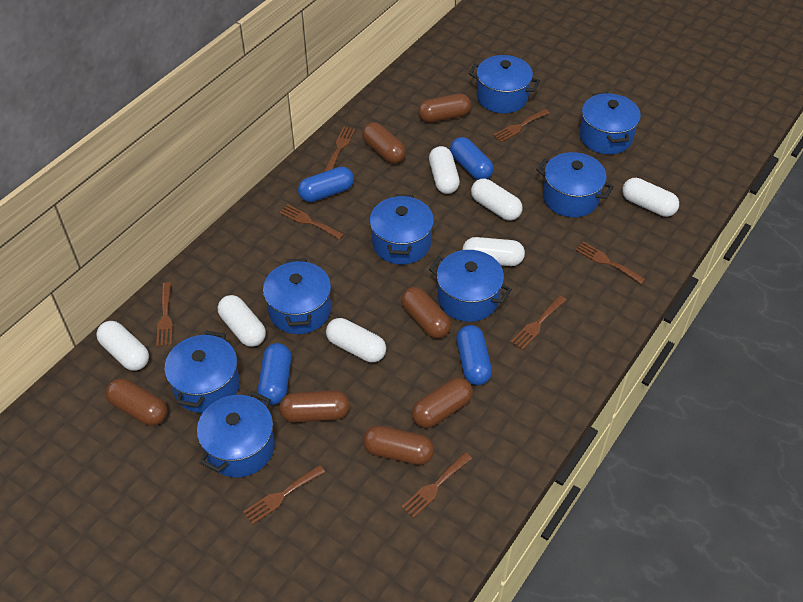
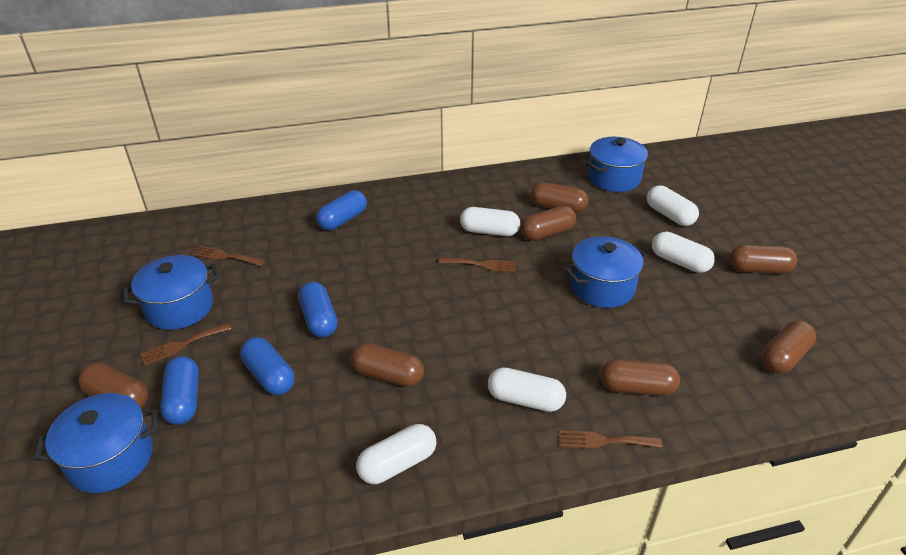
blue pot: [164,331,240,413] [197,391,275,477] [263,258,331,334] [370,194,434,265] [429,250,512,322] [469,55,540,113] [536,152,614,217] [579,92,641,154] = 8 -> [35,393,157,493] [122,255,219,330] [565,236,648,308] [587,137,648,192] = 4
brown fork: [156,282,173,347] [243,465,325,525] [279,204,344,240] [324,126,355,172] [401,452,472,518] [493,109,549,142] [511,296,566,350] [576,242,645,284] = 8 -> [140,323,231,365] [192,246,265,266] [439,258,516,272] [559,430,662,449] = 4
white capsule: [96,321,149,371] [218,295,266,347] [326,318,386,363] [429,146,460,194] [462,237,525,266] [471,178,523,221] [622,178,679,217] = 7 -> [356,424,436,484] [460,207,520,236] [488,368,566,412] [647,185,699,226] [652,232,715,273] = 5

